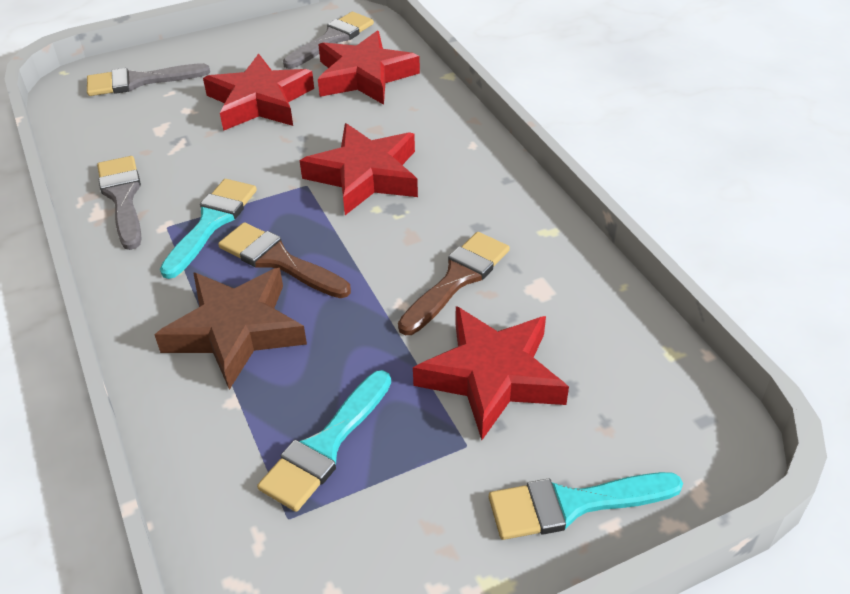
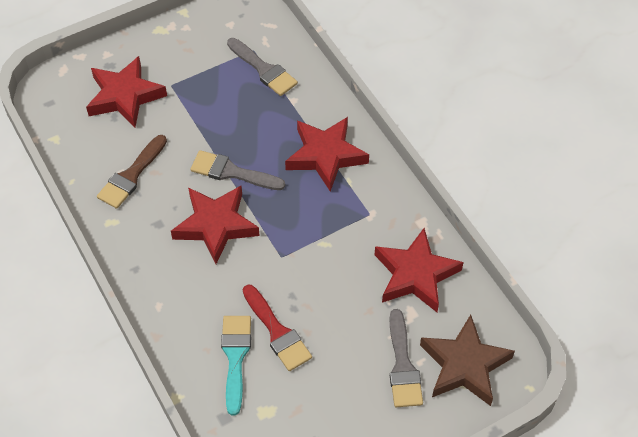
brown brush: [218,222,351,298] [398,232,510,335] = 2 -> [97,135,167,209] = 1
red brush: none = 0 -> [243,285,312,371] = 1
turquoise brush: [160,179,257,279] [257,370,391,512] [489,472,683,540] = 3 -> [221,316,251,415] = 1

